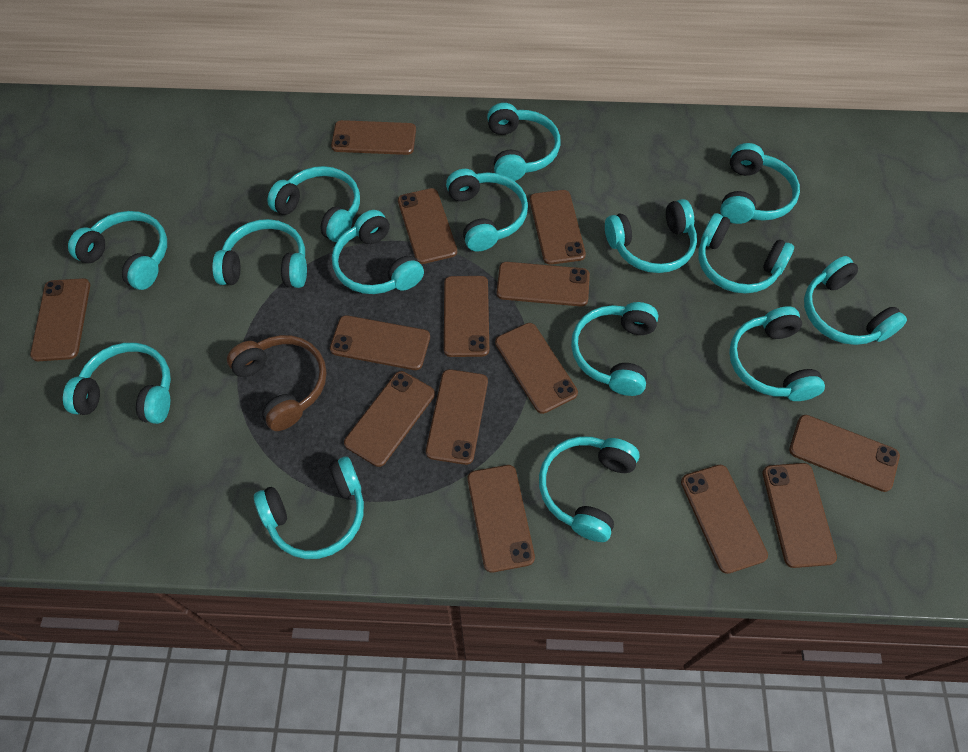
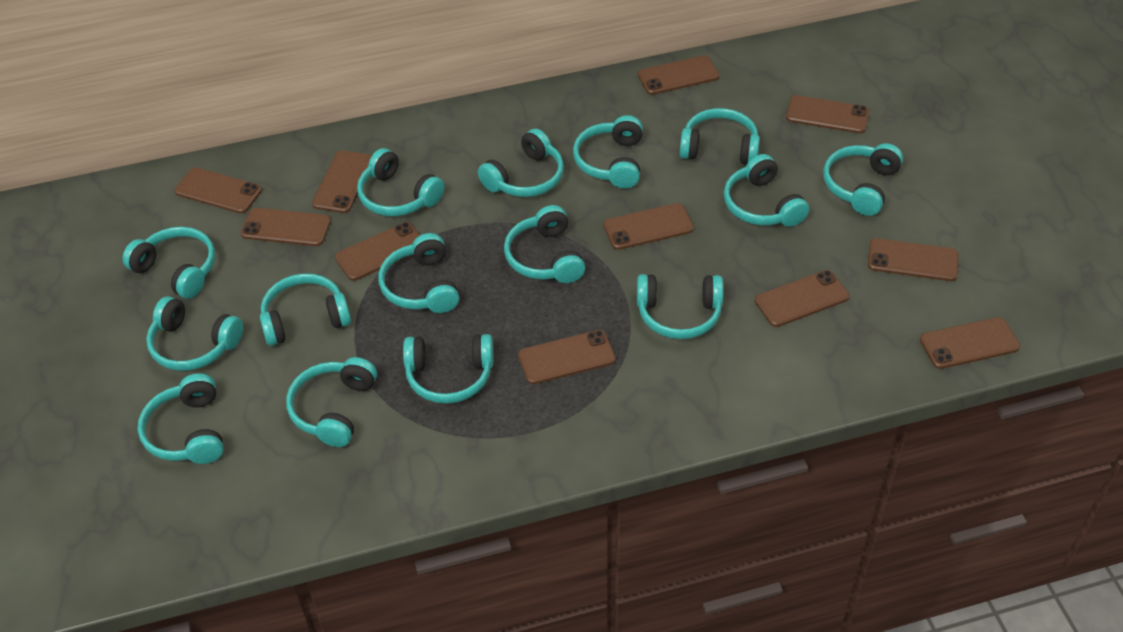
brown headphones: [227,335,327,431] = 1 -> none = 0
brown phone: [30,278,90,361] [330,315,430,370] [331,120,416,155] [344,371,435,467] [398,188,457,264] [426,369,488,465] [444,276,489,357] [468,465,535,572] [495,323,578,414] [497,262,590,306] [530,190,586,265] [681,464,768,574] [763,463,837,568] [789,415,900,492] = 14 -> [174,167,262,214] [241,208,331,246] [312,150,371,213] [335,222,420,281] [518,330,616,384] [603,203,694,250] [638,55,719,95] [755,270,849,327] [786,95,869,134] [868,238,958,281] [920,317,1020,369] = 11

